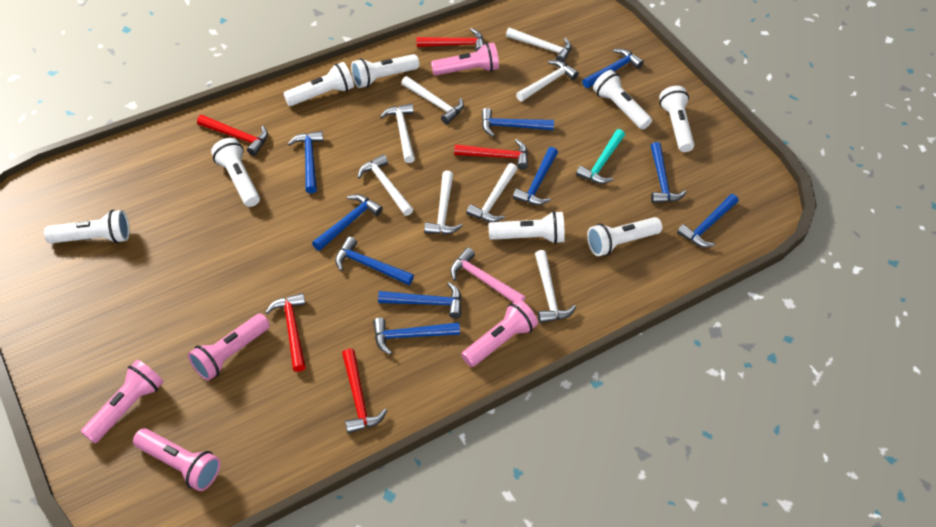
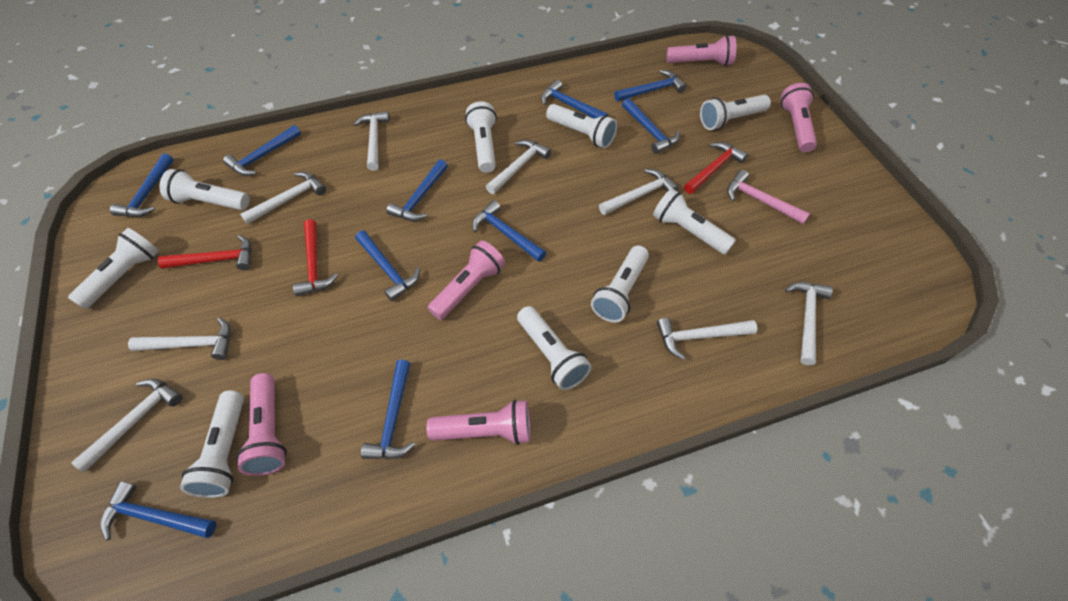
red hammer: [197,115,268,156] [265,293,306,372] [342,349,387,434] [417,28,484,51] [454,139,528,170] = 5 -> [158,235,252,270] [293,219,338,296] [684,142,748,194] = 3
turquoise hammer: [576,129,625,184] = 1 -> none = 0
white flashlight: [44,210,130,243] [211,138,260,207] [283,62,354,106] [351,54,419,88] [488,211,565,244] [587,217,662,257] [593,70,652,130] [659,86,694,152] = 8 -> [68,228,159,309] [159,169,249,210] [180,390,244,498] [465,101,497,173] [517,306,592,390] [546,104,617,148] [591,245,649,322] [653,188,736,254] [700,95,771,130] = 9

